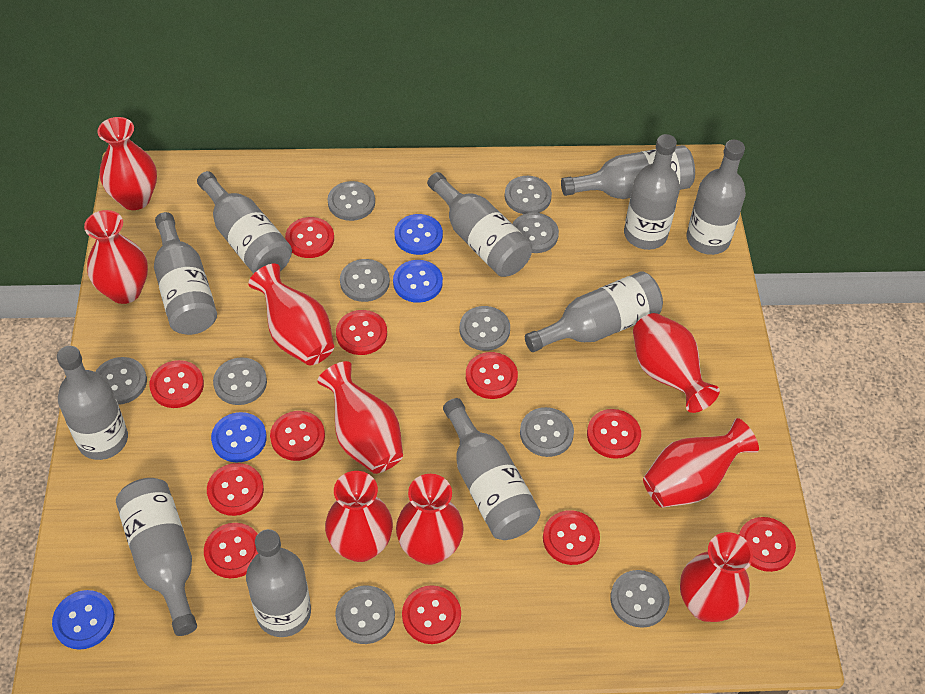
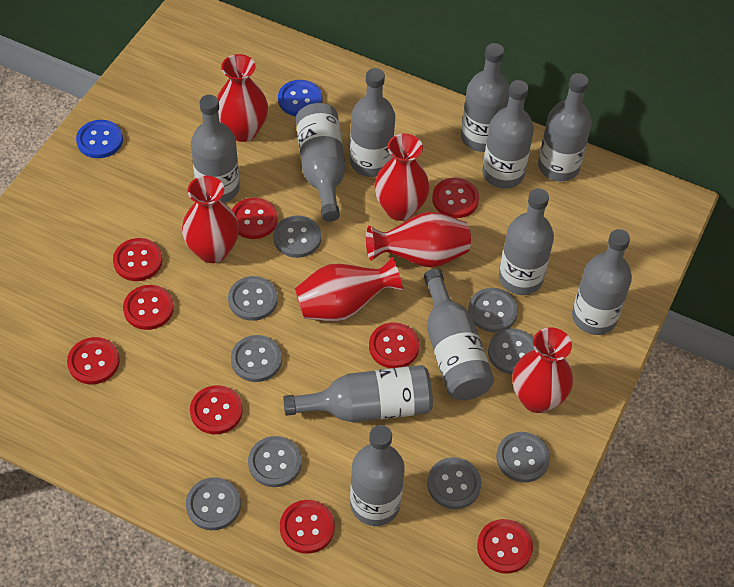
blue button: [52,590,115,650] [211,412,267,463] [393,260,443,303] [395,214,443,255] = 4 -> [76,120,123,158] [278,80,322,116] = 2
grey button: [95,357,147,405] [213,357,267,405] [328,181,375,221] [335,585,395,644] [340,259,390,302] [459,306,510,351] [504,176,552,214] [512,212,559,253] [520,407,574,457] [610,570,670,628] = 10 -> [186,477,241,530] [228,276,278,321] [231,335,282,382] [248,436,302,487] [273,216,321,258] [427,457,481,509] [468,288,518,332] [488,328,534,375] [496,432,550,482] = 9
red button: [149,360,204,408] [204,523,258,578] [207,463,264,516] [270,411,325,461] [285,217,334,258] [336,310,387,355] [402,585,461,644] [466,352,518,399] [543,510,600,565] [587,409,641,459] [739,517,796,572] = 11 -> [67,337,120,384] [113,238,163,281] [123,285,174,330] [190,385,243,434] [232,197,278,239] [280,500,335,554] [369,322,419,368] [432,178,479,218] [477,519,533,574] = 9
red vase: [84,210,148,304] [97,117,157,210] [248,264,334,365] [317,361,403,474] [325,471,393,562] [396,474,464,565] [633,313,720,413] [643,418,759,508] [680,532,753,622] = 9 -> [182,176,239,263] [217,54,268,142] [295,257,403,321] [366,212,471,268] [374,133,430,221] [512,327,573,413] = 6

